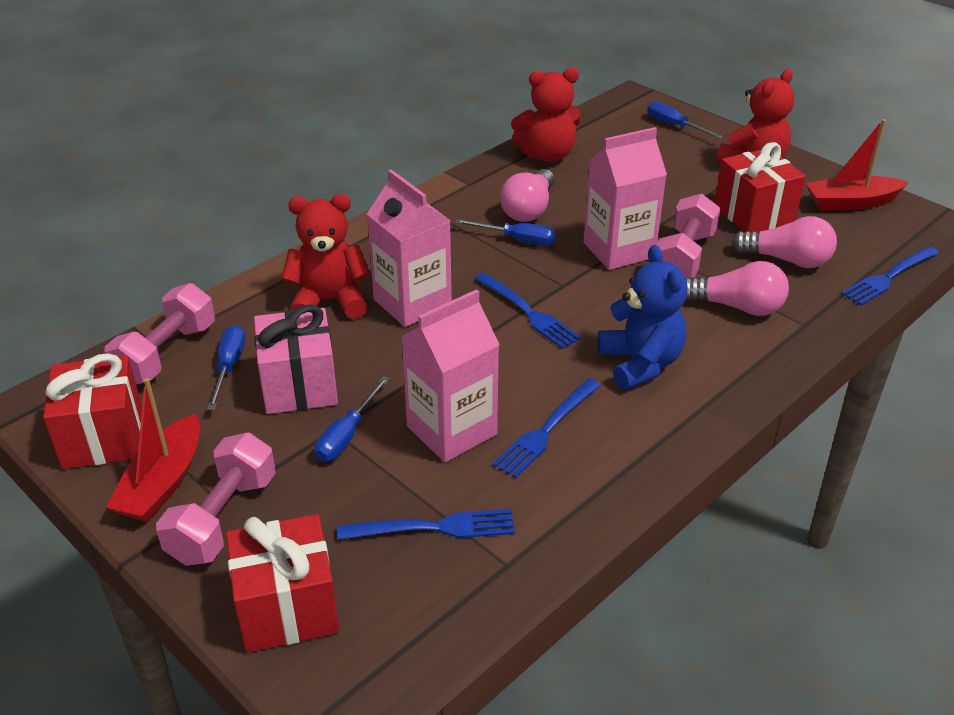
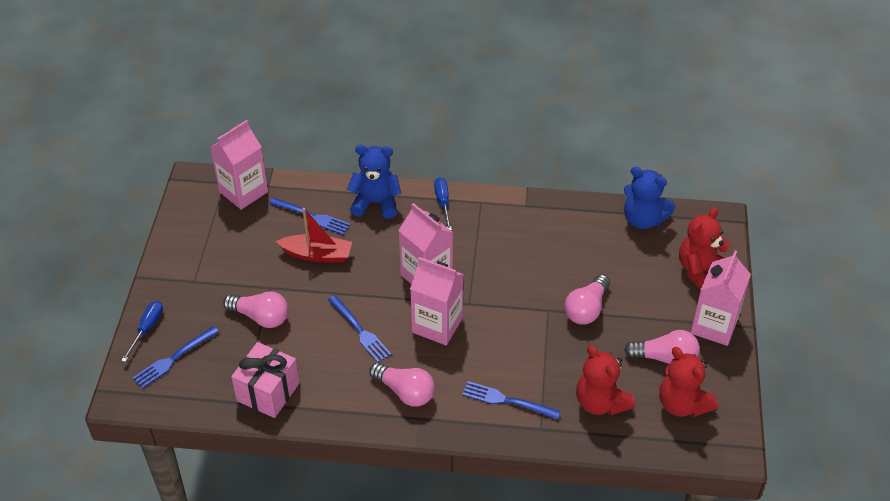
blue screwdriver: [207,325,245,410] [314,376,390,462] [455,219,556,245] [647,102,723,139] = 4 -> [121,301,163,362] [434,177,452,230] = 2
blue teddy bear: [598,245,688,390] = 1 -> [347,145,401,219] [624,167,676,229] = 2
pink carton: [367,170,452,327] [401,289,500,462] [583,127,667,270] = 3 -> [210,120,268,210] [398,203,453,284] [410,257,464,345] [690,251,751,346] = 4
pink dumbbell: [104,283,215,385] [156,432,276,566] [657,193,720,278] = 3 -> none = 0
pink light bulb: [500,169,554,222] [685,261,789,316] [731,216,837,268] = 3 -> [223,291,288,328] [369,363,435,407] [564,275,610,325] [624,330,700,364] = 4
red boat: [106,378,200,522] [806,119,909,211] = 2 -> [276,208,352,263] = 1
red gift: [43,353,142,469] [226,514,339,653] [714,142,806,232] = 3 -> none = 0

